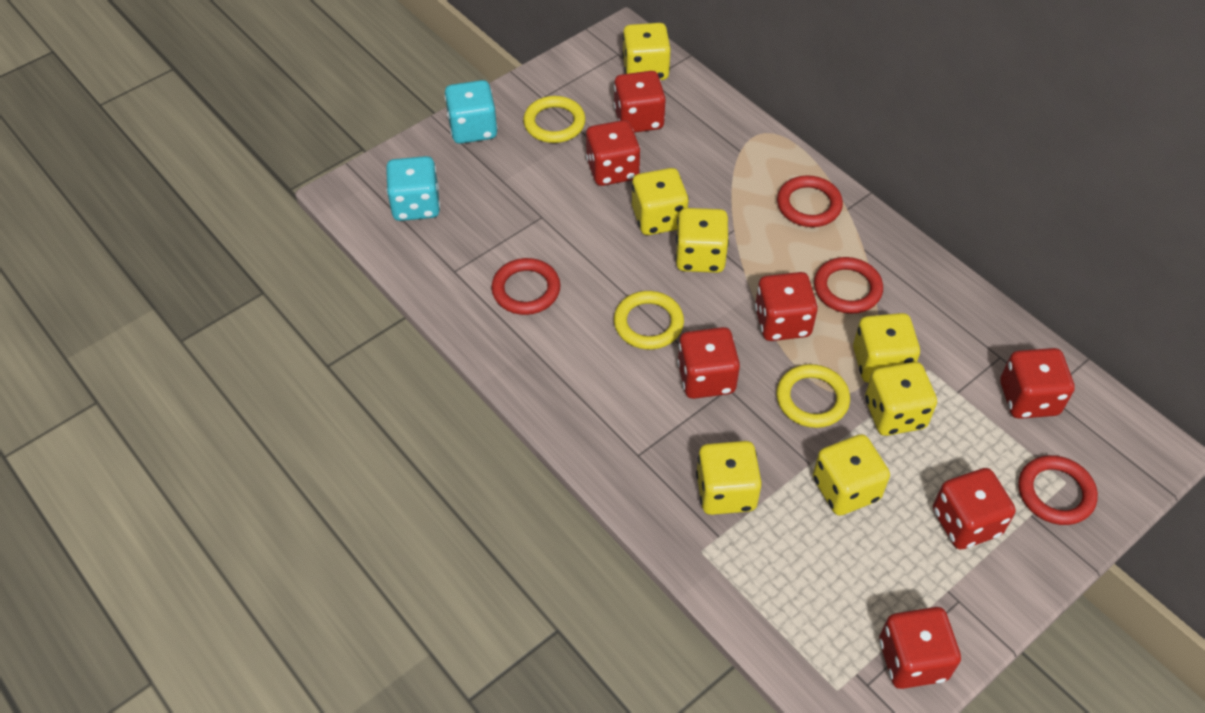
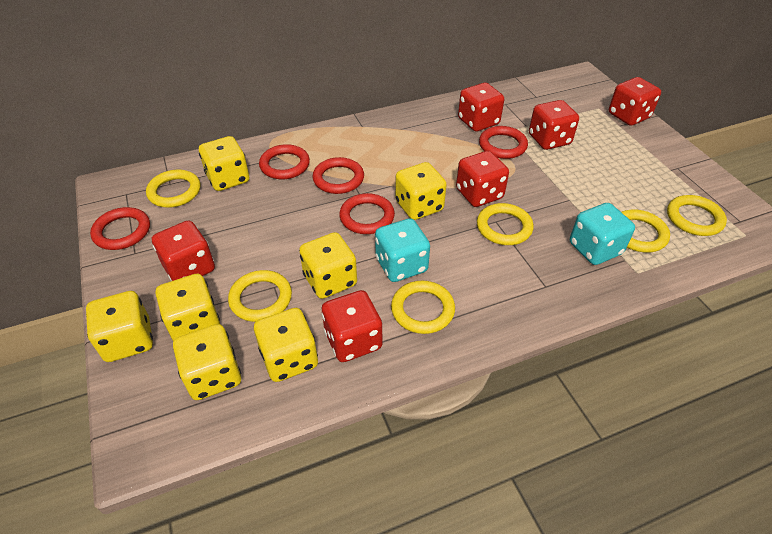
red dice: [586,120,641,186] [614,71,666,133] [677,327,740,399] [755,272,818,341] [879,607,961,689] [933,468,1016,549] [1000,348,1075,419] = 7 -> [152,220,215,281] [322,290,382,362] [456,151,509,207] [458,83,504,132] [529,100,579,150] [609,77,661,126] = 6
red ring: [491,258,561,315] [777,175,843,227] [814,257,883,314] [1018,455,1098,525] = 4 -> [90,207,150,250] [259,144,310,179] [313,157,364,194] [339,193,395,234] [479,126,528,159] = 5
yellow ring: [523,96,586,143] [614,291,684,349] [776,364,850,428] = 3 -> [146,170,200,208] [228,270,292,322] [391,281,455,334] [477,203,534,245] [622,210,670,252] [667,195,727,236] = 6

